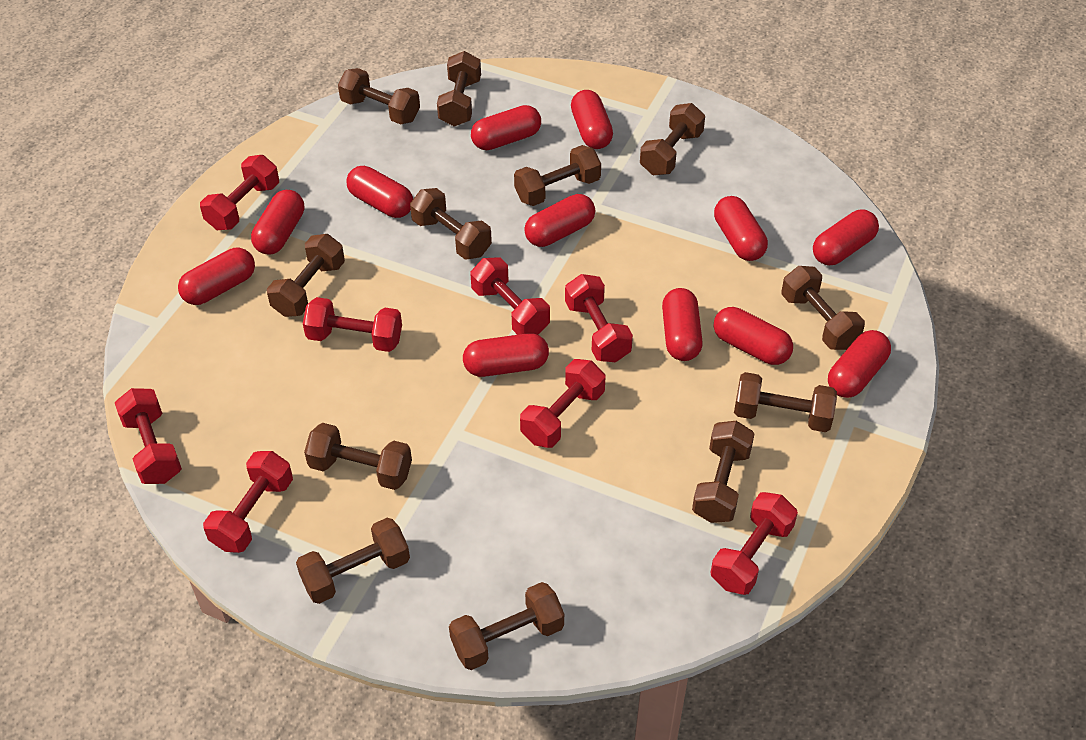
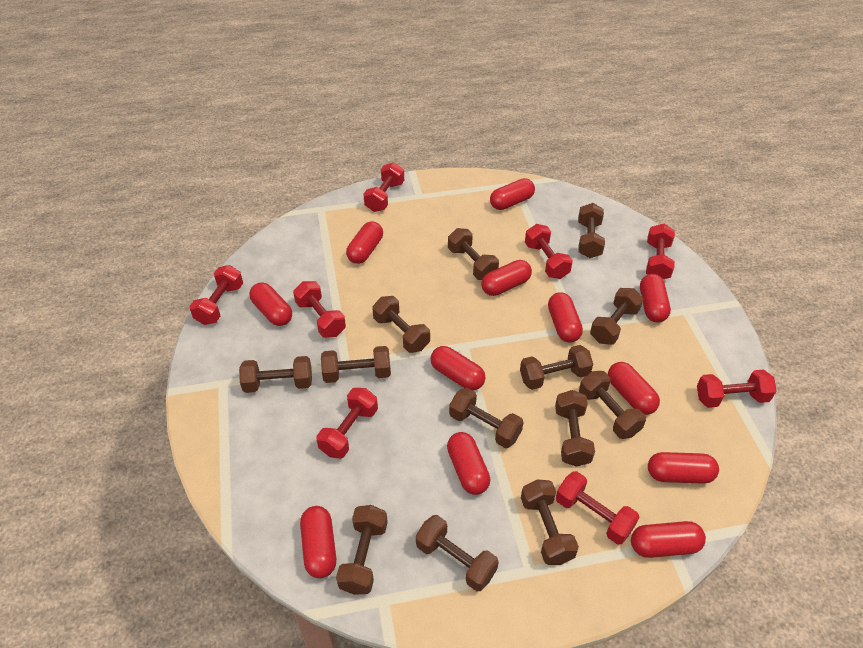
brown dumbbell: [267,234,345,317] [296,518,410,604] [304,423,412,490] [338,68,420,125] [410,188,492,260] [437,51,481,127] [449,582,564,670] [514,145,601,206] [640,103,705,175] [692,421,755,523] [734,372,837,432] [781,266,865,350] = 12 -> [239,356,312,393] [321,346,391,383] [336,505,388,595] [372,296,430,353] [416,515,499,592] [448,228,499,280] [449,387,523,448] [520,345,593,390] [521,479,579,565] [555,390,595,467] [578,203,605,258] [579,371,646,439] [590,288,643,345] = 13

